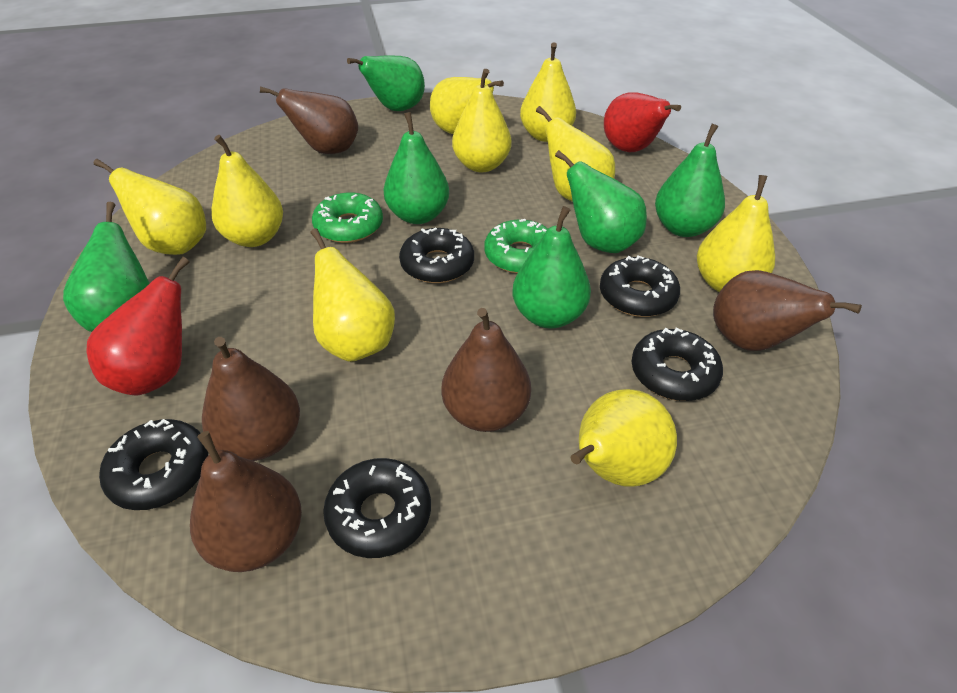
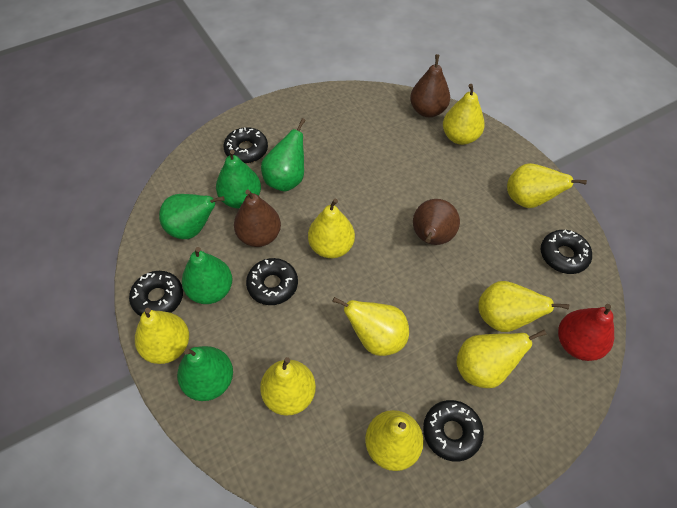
brown pear: [190,431,302,572] [202,337,300,461] [260,87,358,154] [441,308,531,432] [713,270,862,351] = 5 -> [234,190,281,247] [410,54,450,117] [413,199,460,245] = 3
green donut: [312,192,383,243] [485,219,548,274] = 2 -> none = 0
green pear: [63,202,150,332] [347,56,425,111] [383,112,449,224] [513,206,591,329] [555,150,647,253] [655,124,725,237] = 6 -> [159,194,225,239] [177,346,233,401] [182,247,232,304] [216,150,261,208] [261,118,306,192] = 5
red pear: [86,257,190,396] [604,92,681,152] = 2 -> [558,304,614,361] = 1

